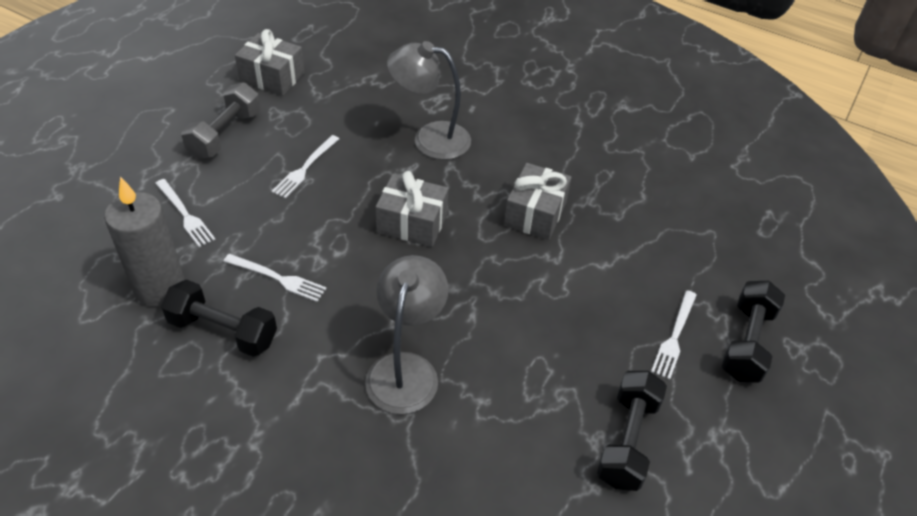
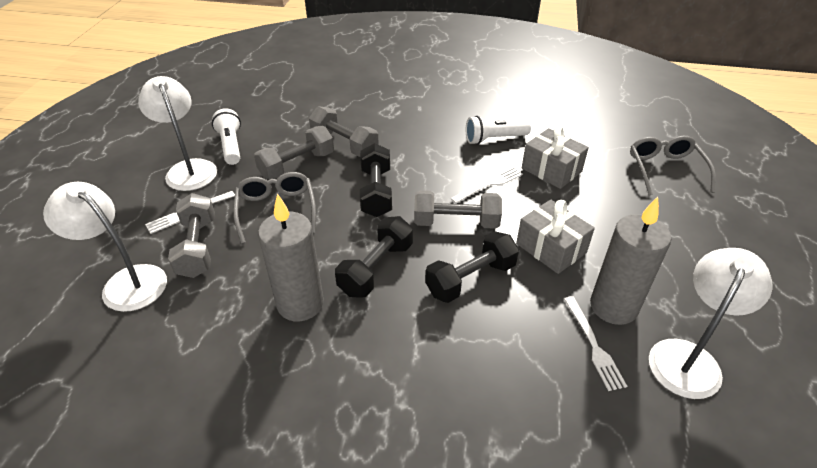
grey candle: [104,176,185,307] = 1 -> [258,193,324,321] [590,197,671,325] = 2
grey dumbbell: [181,83,261,159] = 1 -> [168,193,215,278] [254,126,334,179] [309,106,379,157] [414,190,502,229] = 4
grey gift: [235,29,304,96] [376,171,448,247] [504,163,572,240] = 3 -> [516,200,595,274] [522,126,589,189] = 2
grey glasses: none = 0 -> [233,172,316,244] [630,136,716,195] = 2
grey lamp: [365,255,448,414] [387,41,471,160] = 2 -> none = 0
white flashlight: none = 0 -> [212,108,241,165] [466,116,531,145] = 2
white fork: [155,179,216,247] [223,254,327,302] [271,135,339,199] [651,290,697,379] = 4 -> [145,191,235,234] [450,167,523,204] [564,296,627,391] = 3
white lamp: none = 0 -> [43,182,167,312] [138,76,217,191] [649,248,772,399] = 3

